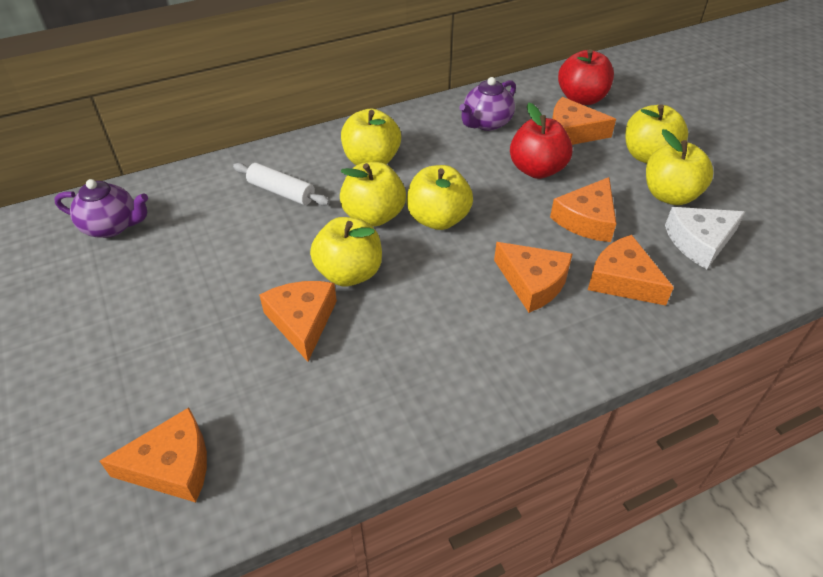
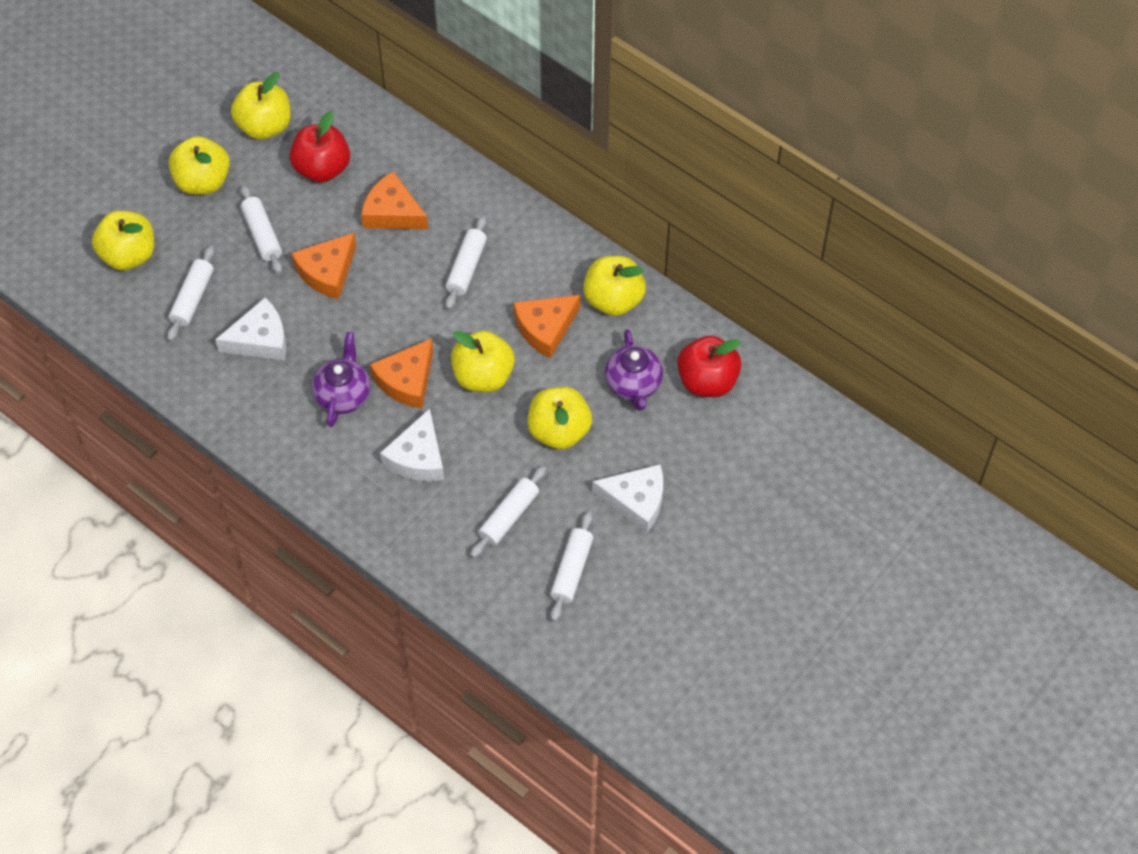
orange cheese: [100,407,207,503] [259,281,337,362] [494,242,572,313] [550,177,617,242] [552,97,616,145] [588,235,674,306] = 6 -> [291,233,356,299] [361,171,428,229] [370,338,433,409] [514,295,581,359] = 4
white cheese: [665,207,745,269] = 1 -> [215,298,286,360] [380,408,444,481] [592,464,663,533] = 3
white rolling pin: [233,163,330,206] = 1 -> [167,246,215,341] [241,185,282,274] [445,216,487,309] [470,466,547,558] [550,511,593,621] = 5

